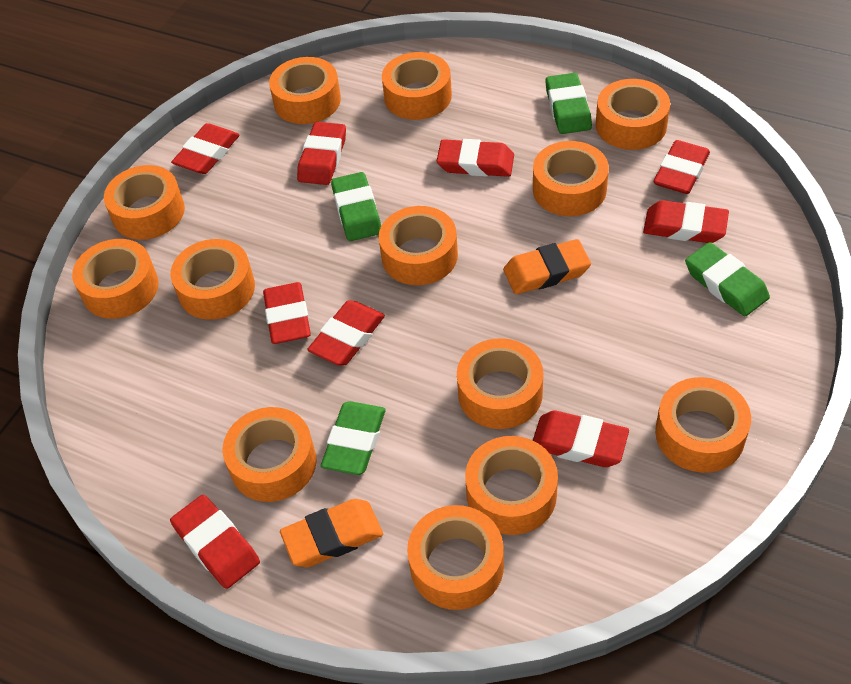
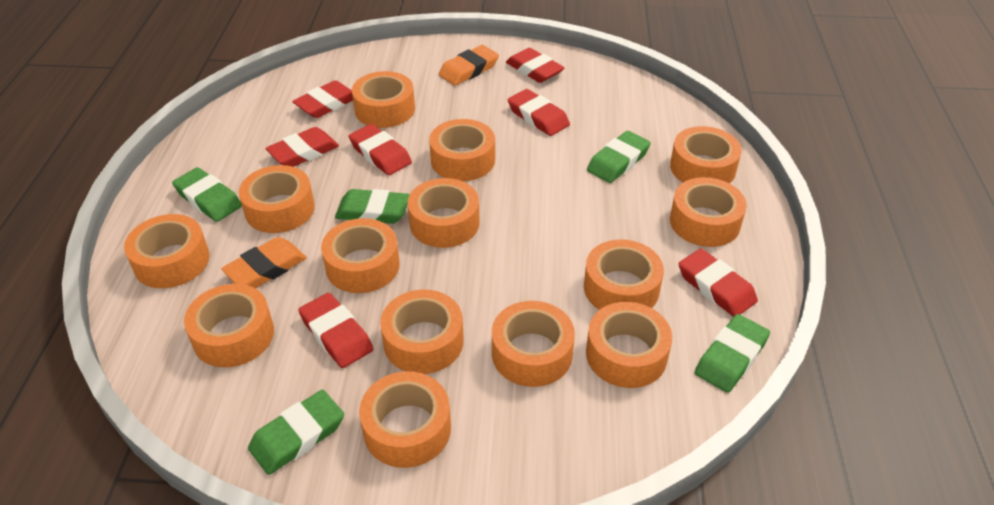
green eraser: [321,401,385,475] [331,172,381,241] [545,73,592,134] [685,242,770,316] = 4 -> [172,167,242,222] [248,390,344,475] [335,189,410,224] [587,131,651,183] [695,314,770,393] = 5
orange tape: [72,239,158,319] [104,165,185,240] [171,239,255,320] [223,407,317,502] [269,57,341,124] [379,206,458,285] [382,52,452,120] [407,505,504,610] [457,338,543,429] [465,436,558,535] [533,141,609,216] [596,79,670,150] [655,377,751,473] = 13 -> [124,214,210,288] [184,284,274,367] [239,165,315,233] [321,218,400,293] [352,71,415,128] [359,371,451,468] [380,290,464,374] [408,178,480,248] [429,119,495,181] [492,301,575,387] [584,239,664,310] [586,302,672,388] [670,126,742,183] [670,177,747,247] = 14
red eraser: [170,495,260,589] [171,123,240,174] [263,282,311,344] [297,122,346,185] [307,300,385,365] [437,139,514,177] [533,410,629,467] [643,200,729,243] [653,140,710,194] = 9 -> [266,127,339,167] [292,80,353,118] [298,293,373,368] [348,124,412,175] [506,48,565,83] [508,89,570,136] [679,249,758,317] = 7

